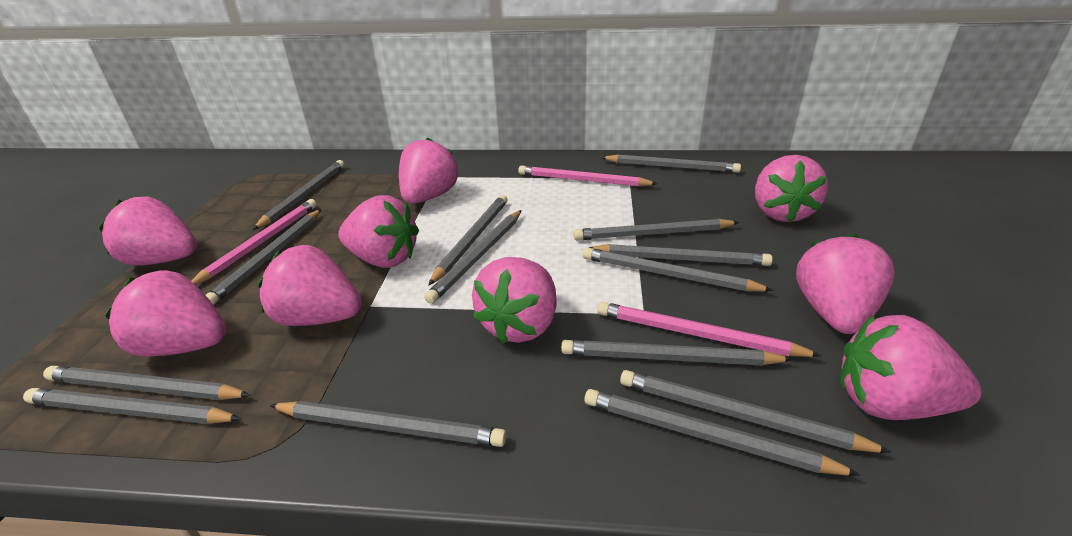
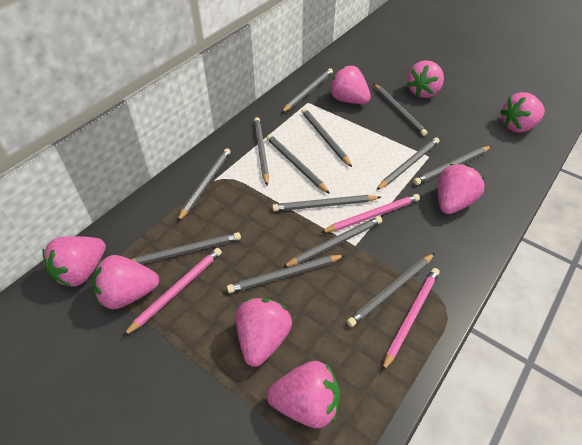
grey pencil: [23,388,241,424] [43,366,251,400] [206,209,321,305] [253,160,345,230] [269,401,507,447] [424,210,522,304] [428,195,508,286] [561,340,793,366] [574,219,739,240] [583,248,773,291] [584,389,860,476] [589,244,773,266] [601,155,741,173] [620,370,892,453] = 14 -> [131,232,241,264] [177,148,231,222] [227,255,345,293] [254,117,269,186] [266,134,330,194] [272,195,381,211] [281,68,333,113] [282,216,382,268] [302,108,352,167] [347,253,435,327] [373,83,428,136] [376,138,439,190] [413,146,491,185] = 13
pink strawberry: [99,197,197,266] [105,270,226,357] [258,245,362,326] [338,195,419,268] [399,137,459,204] [472,257,557,344] [755,155,828,222] [796,234,895,334] [840,315,982,420] = 9 -> [42,236,106,287] [93,255,159,309] [236,298,292,367] [267,361,340,428] [329,66,371,104] [407,60,444,98] [438,164,484,214] [500,92,545,133] = 8

